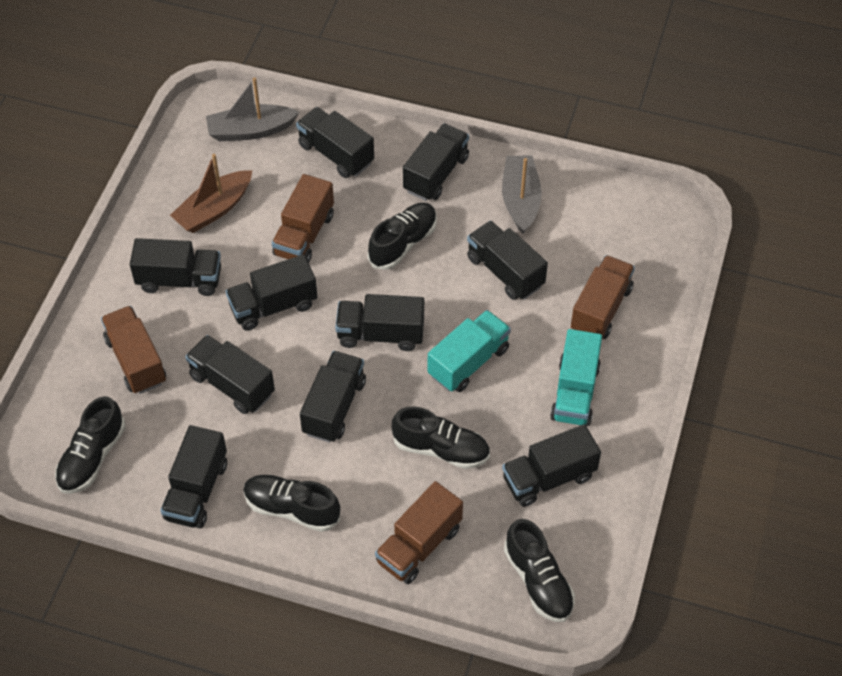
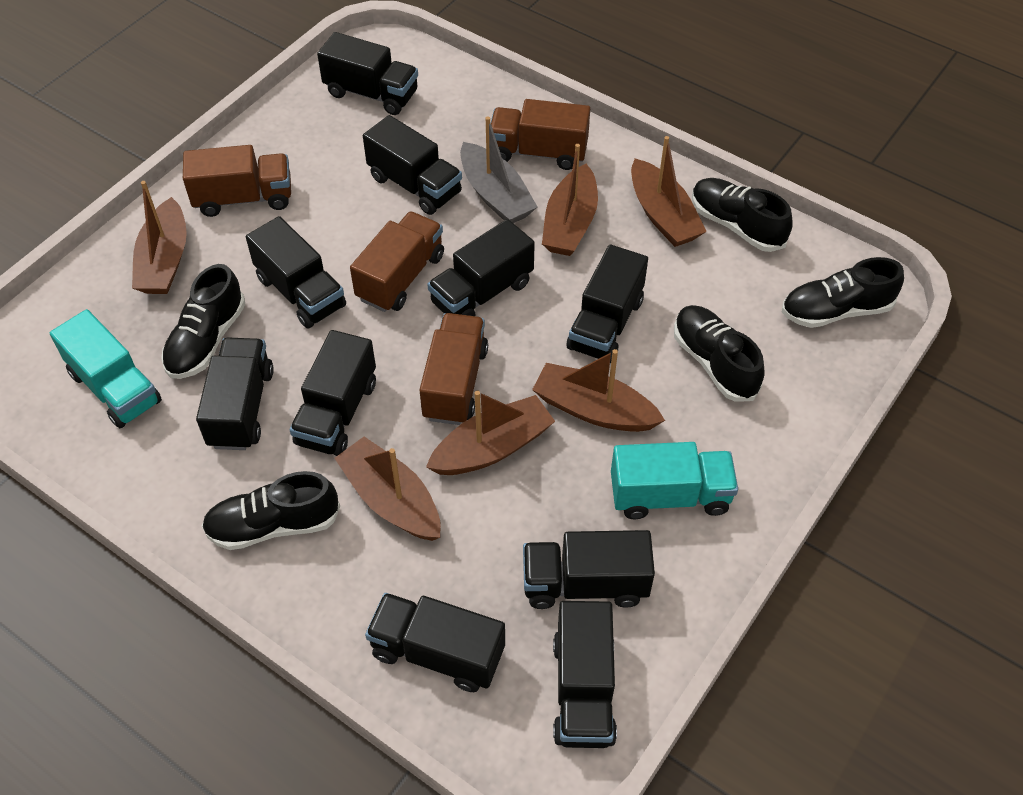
brown boat: [170,154,252,233] = 1 -> [132,181,187,294] [334,436,441,541] [426,391,555,475] [532,349,665,432] [542,144,598,256] [631,136,707,247] = 6
grey boat: [206,78,299,141] [502,156,542,234] = 2 -> [460,116,537,223] = 1

